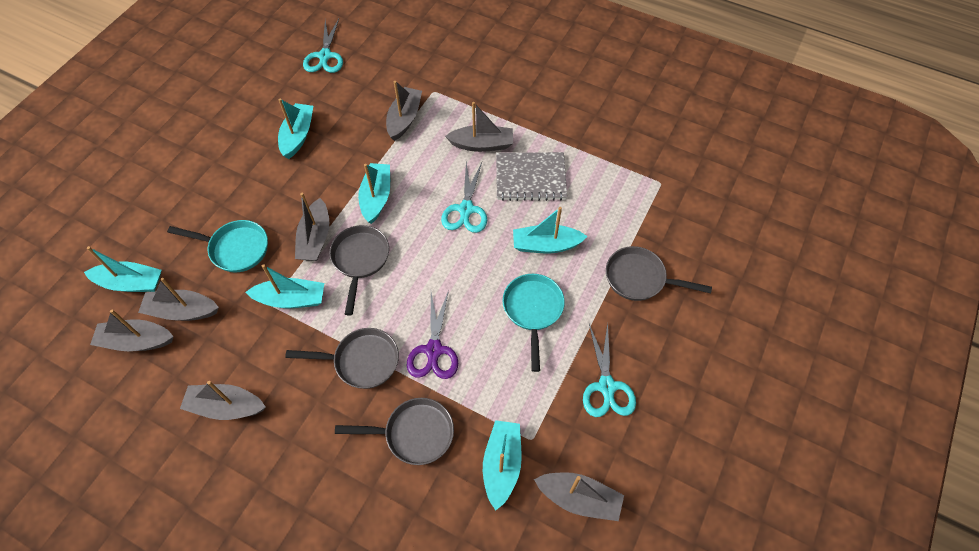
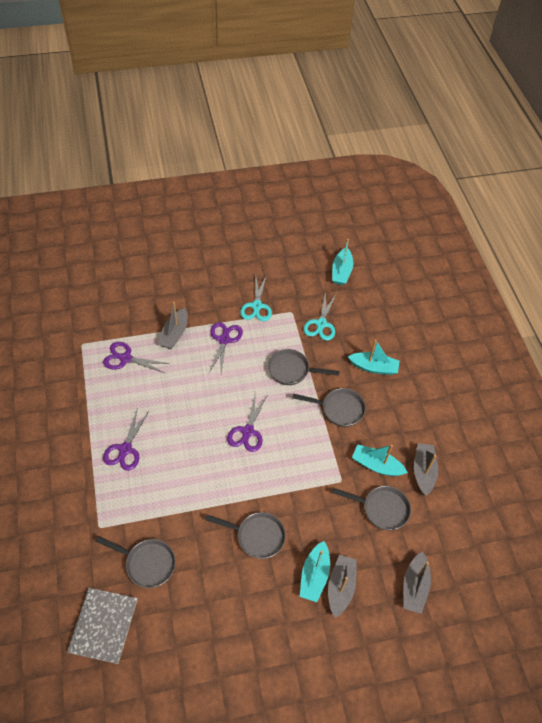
grey boat: [90,309,174,351] [138,278,219,321] [180,381,266,420] [295,193,329,261] [386,81,422,141] [445,102,513,152] [534,472,624,521] = 7 -> [158,302,188,349] [328,555,357,618] [403,551,431,614] [414,443,438,496] = 4
grey pan: [285,328,399,389] [329,225,389,315] [335,398,454,465] [606,246,712,301] = 4 -> [96,536,176,588] [205,512,286,559] [268,349,339,385] [293,388,366,427] [332,486,411,530] = 5
purple scissors: [407,290,458,379] = 1 -> [103,342,170,373] [103,410,149,471] [209,322,243,373] [227,392,268,452] = 4
turquoise boat: [84,246,162,292] [246,264,324,308] [278,99,313,159] [358,163,390,224] [483,420,522,510] [513,207,588,253] = 6 -> [300,541,330,602] [332,239,353,285] [348,340,400,375] [352,444,408,476] = 4
turquoise pan: [167,220,268,272] [502,274,565,372] = 2 -> none = 0
turquoise scissors: [303,19,343,73] [441,162,487,233] [583,322,636,417] = 3 -> [240,273,272,321] [303,291,336,341] = 2

